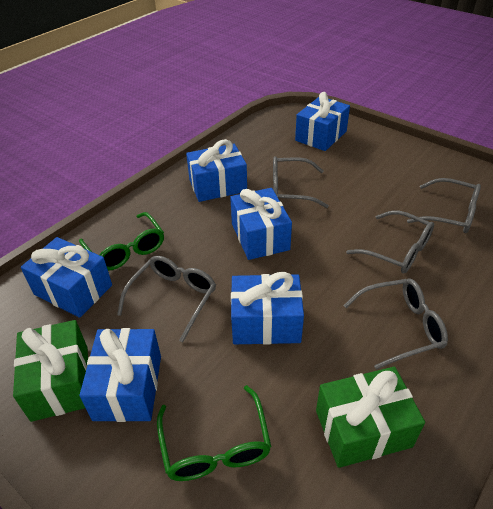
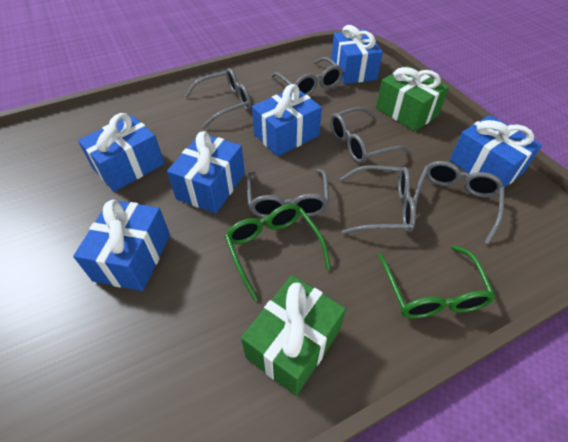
grey glasses: [117,256,216,342] [273,156,329,208] [343,278,448,370] [346,210,434,273] [407,178,481,233] = 5 -> [185,68,251,129] [247,169,329,218] [271,57,343,95] [330,107,410,163] [340,165,416,234] [413,161,505,244] = 6

